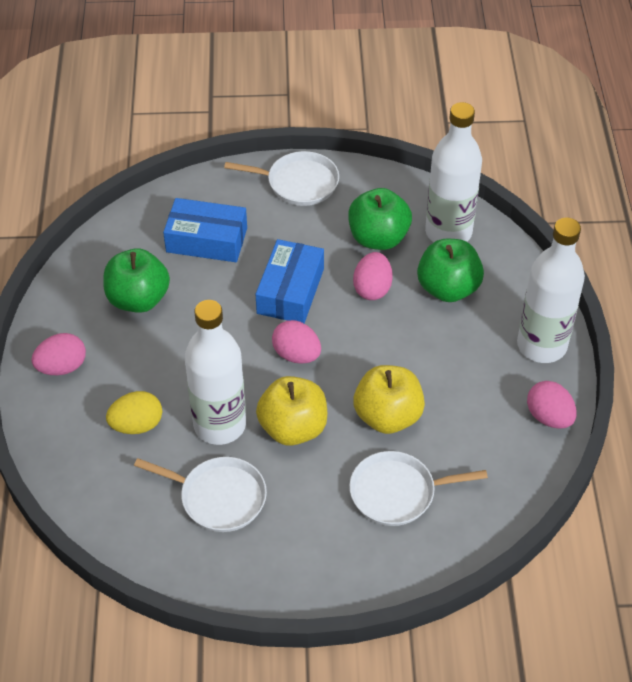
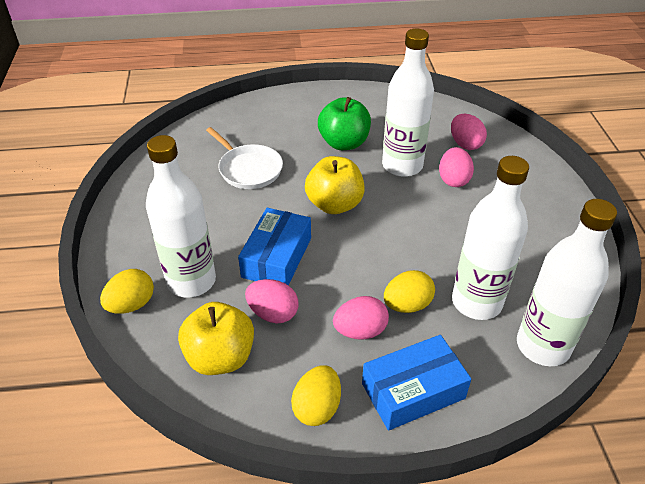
green apple: [103,248,170,313] [348,188,412,250] [417,239,484,302] = 3 -> [318,97,371,150] = 1
white bottle: [185,300,246,445] [425,102,482,242] [517,218,585,363] = 3 -> [146,135,216,297] [382,29,434,177] [452,156,529,320] [517,199,617,366] = 4
white pan: [134,457,267,532] [224,151,339,206] [349,451,488,526] = 3 -> [206,127,283,189] = 1
yellow egg: [106,391,162,434] = 1 -> [100,269,154,314] [291,365,341,426] [384,270,435,313] = 3

